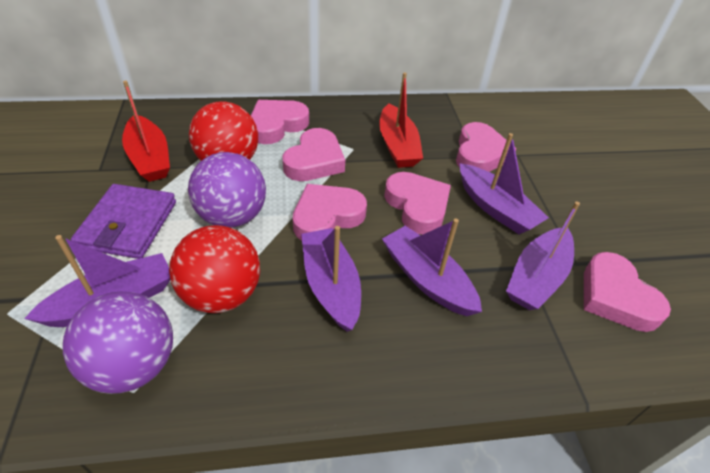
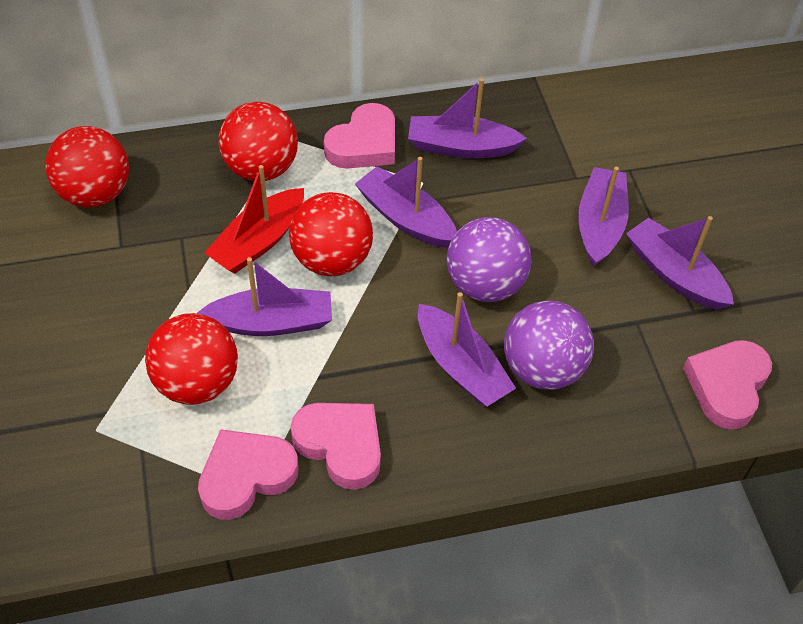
pink heart: [251,100,309,144] [282,128,345,181] [293,184,367,241] [384,172,451,234] [456,122,516,172] [584,252,671,332] = 6 -> [198,429,299,520] [291,403,381,490] [324,103,395,169] [683,340,772,429] = 4
purple boat: [24,235,170,327] [301,226,361,332] [382,218,482,316] [459,133,549,234] [506,201,580,310] = 5 -> [197,257,332,336] [355,157,457,248] [408,78,527,158] [418,292,516,407] [578,167,629,267] [626,216,734,310] = 6
purple wallet: [71,184,176,259] = 1 -> none = 0
red ball: [169,225,260,313] [189,101,258,161] = 2 -> [45,126,129,208] [145,313,238,405] [219,102,298,181] [289,192,373,276] = 4
red boat: [122,80,170,182] [379,72,423,168] = 2 -> [204,165,304,273] = 1

